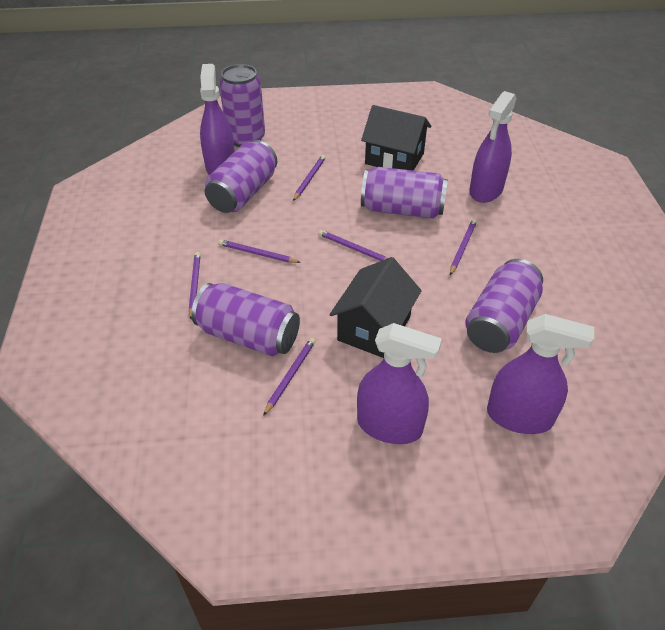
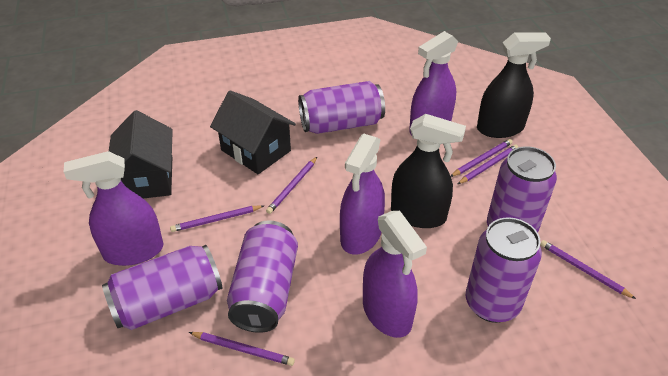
black spray bottle: none = 0 -> [391,114,466,228] [477,32,551,138] = 2

